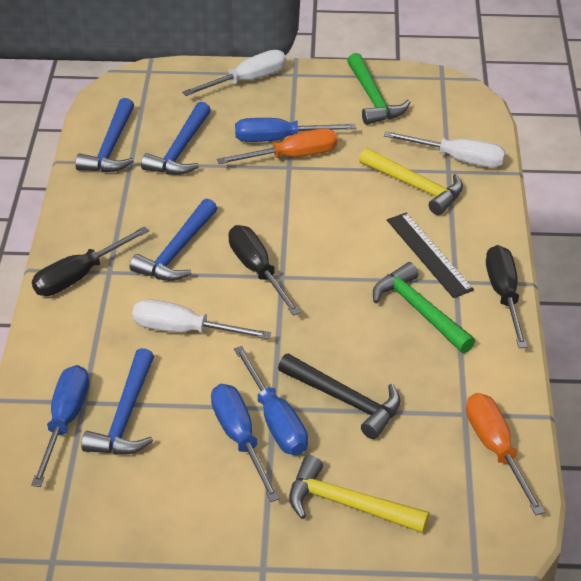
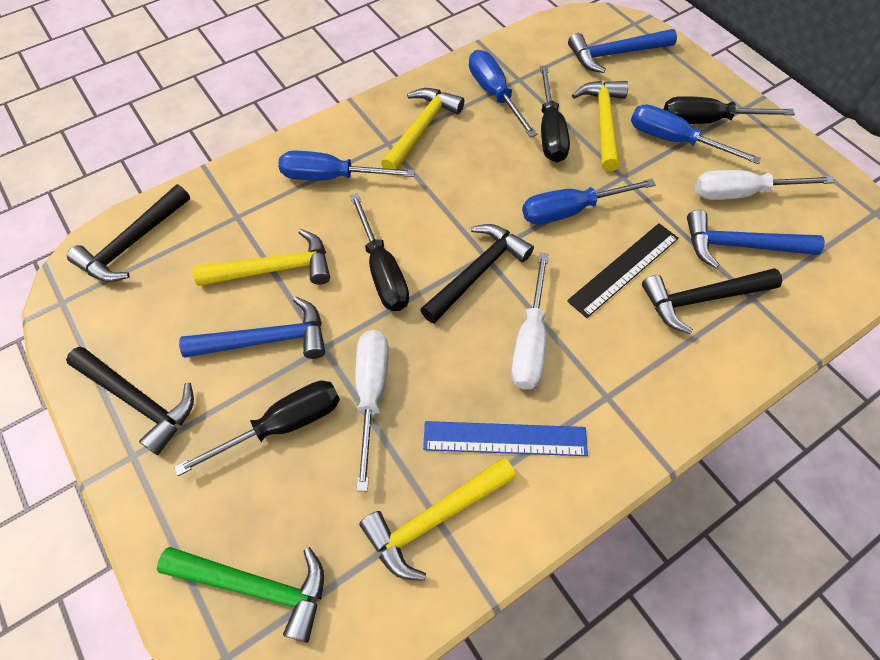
black hammer: [278,354,401,439] = 1 -> [66,347,194,455] [67,184,190,282] [420,224,534,323] [642,268,782,334] = 4
black screwdriver: [32,226,149,296] [228,225,301,316] [486,245,527,348] = 3 -> [174,381,340,476] [350,193,409,311] [540,66,570,162] [664,96,795,124] = 4
blue hammer: [75,98,134,172] [81,348,154,455] [130,199,217,281] [141,102,211,175] = 4 -> [179,297,325,359] [568,29,677,73] [687,210,825,268] = 3
blue ruler: none = 0 -> [423,421,588,456] = 1
green hammer: [347,53,411,125] [373,262,475,353] = 2 -> [157,547,324,643] = 1
orange screwdriver: [217,128,337,164] [466,393,545,515] = 2 -> none = 0
yellow hammer: [289,455,429,533] [359,148,463,215] = 2 -> [193,229,330,286] [359,457,516,581] [381,88,464,169] [572,81,628,171] = 4

